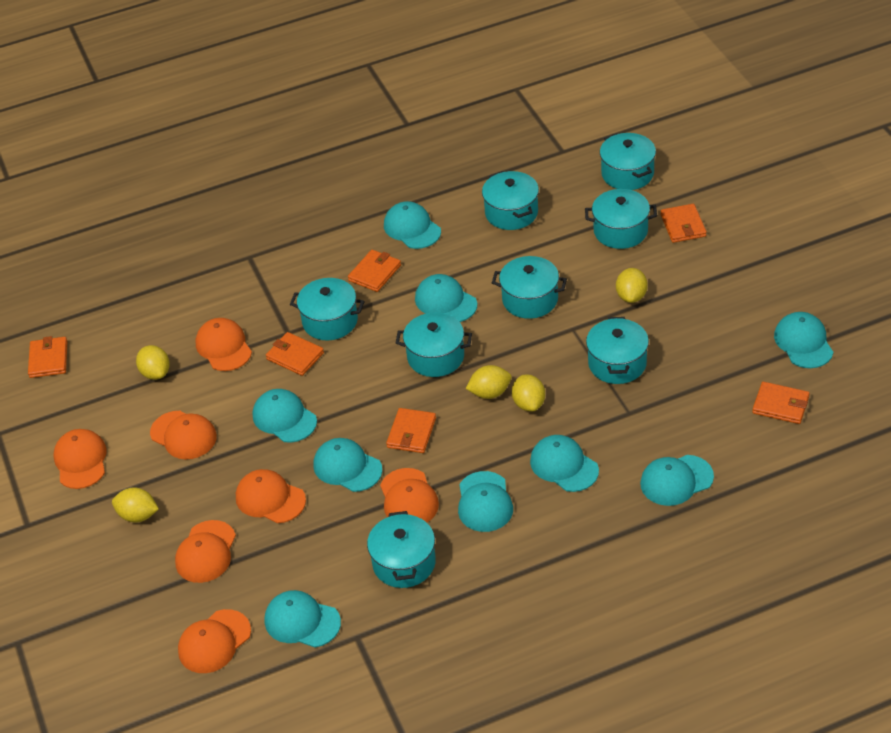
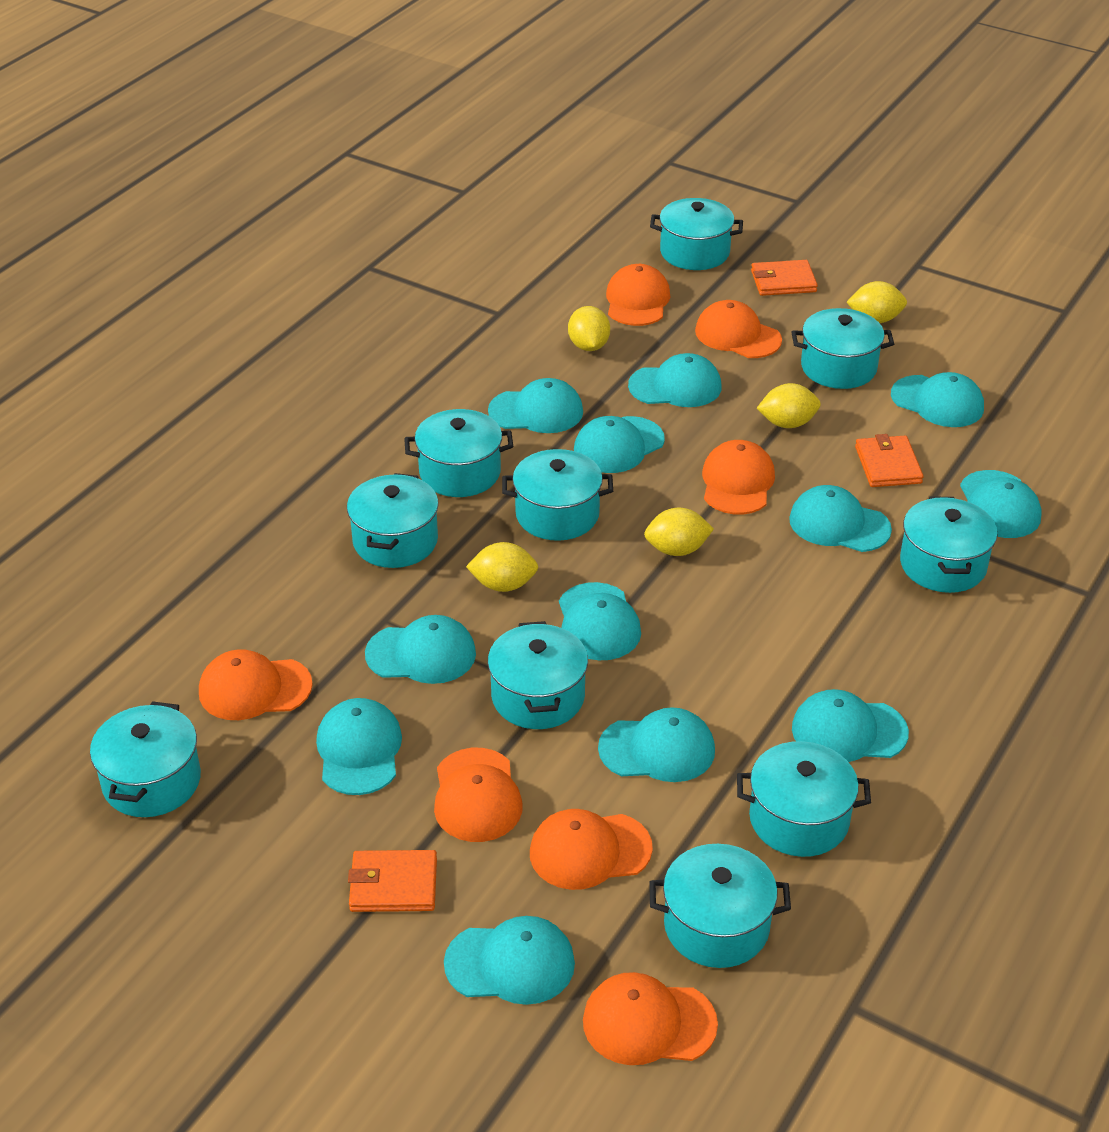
orange wallet: [28,336,67,378] [266,332,324,376] [348,250,401,292] [386,408,436,453] [660,204,707,243] [752,382,810,424] = 6 -> [348,850,437,912] [751,260,818,296] [855,434,923,487] = 3
turquoise cap: [253,389,317,443] [265,590,341,648] [314,438,382,492] [384,201,441,249] [415,274,477,322] [458,471,513,532] [530,435,599,492] [640,455,714,506] [774,312,833,368] = 9 -> [316,698,402,795] [365,615,476,684] [444,916,575,1005] [488,378,583,433] [559,582,641,660] [574,416,665,473] [598,707,715,782] [628,353,722,407] [789,485,892,552] [792,689,909,762] [891,372,984,427] [960,470,1042,538] = 12
turquoise pot: [290,278,364,340] [367,511,436,588] [396,312,472,377] [482,171,539,230] [492,256,567,319] [585,189,657,249] [586,317,649,384] [600,133,656,190] = 8 -> [90,701,201,817] [347,473,439,568] [404,409,513,497] [488,621,588,729] [502,449,613,541] [649,844,791,968] [650,198,743,270] [737,741,871,857] [792,308,894,389] [900,496,998,593] = 10

